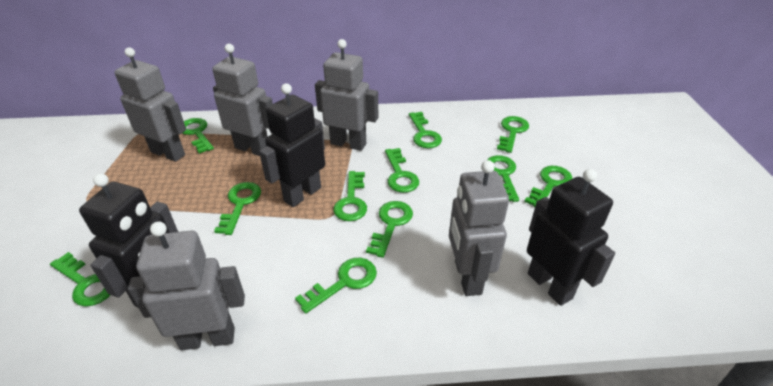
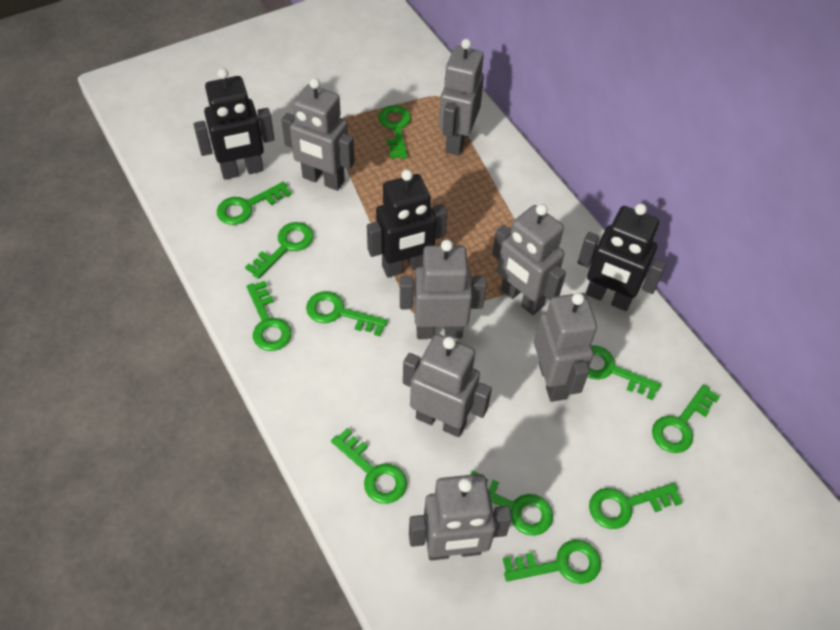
grey robot: [115,47,186,162] [128,222,245,350] [212,44,273,156] [315,39,378,151] [449,160,509,296] = 5 -> [281,78,355,191] [400,239,487,339] [403,334,492,437] [409,474,512,560] [439,39,484,156] [492,204,566,315] [534,293,597,402] = 7

